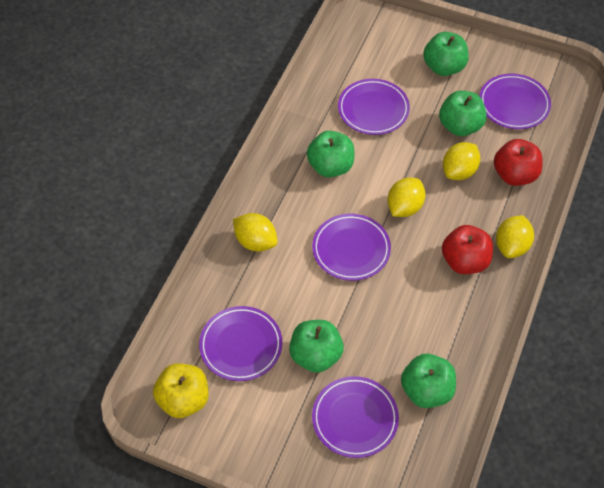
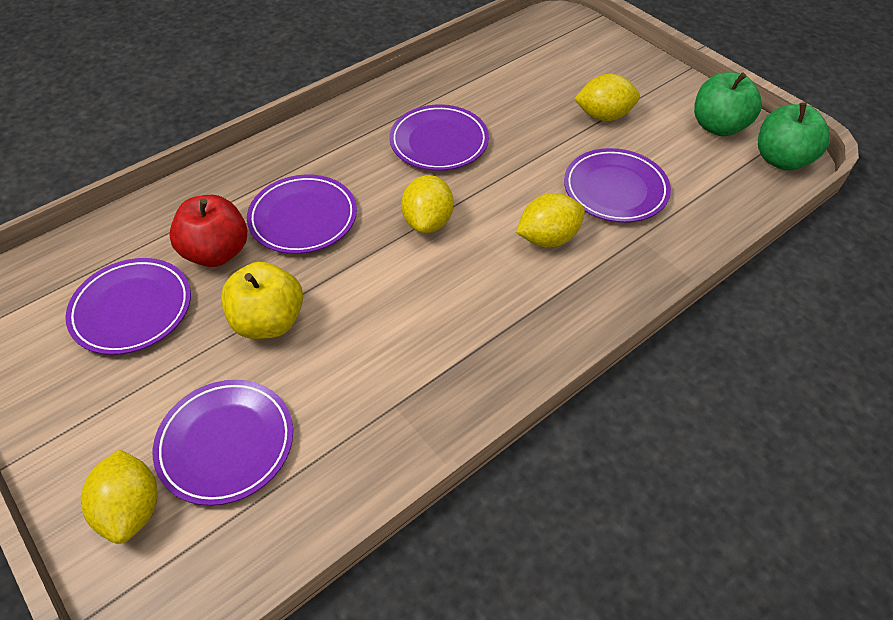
green apple: [289,320,344,373] [307,131,354,177] [401,354,456,408] [423,32,469,76] [439,91,487,136] = 5 -> [694,72,762,136] [758,102,830,171] = 2
red apple: [442,225,493,274] [494,139,543,186] = 2 -> [169,195,247,267] = 1

